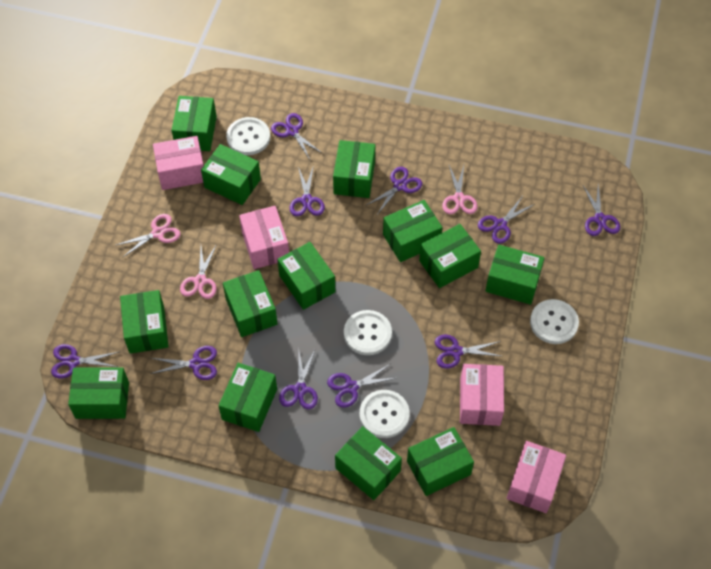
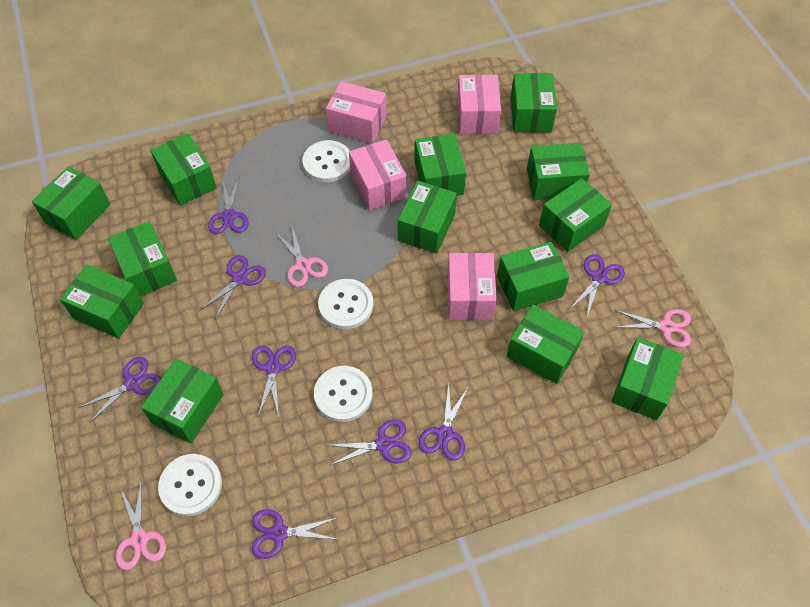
purple scissors: [51,344,119,379] [150,346,217,380] [271,113,323,160] [279,350,318,409] [290,165,325,216] [327,364,396,408] [365,167,422,215] [435,335,501,369] [478,197,535,244] [583,184,620,236] = 10 -> [79,357,161,423] [200,255,266,320] [208,178,249,234] [252,346,296,416] [252,509,339,559] [328,420,412,465] [419,384,469,461] [569,254,625,316] = 8

